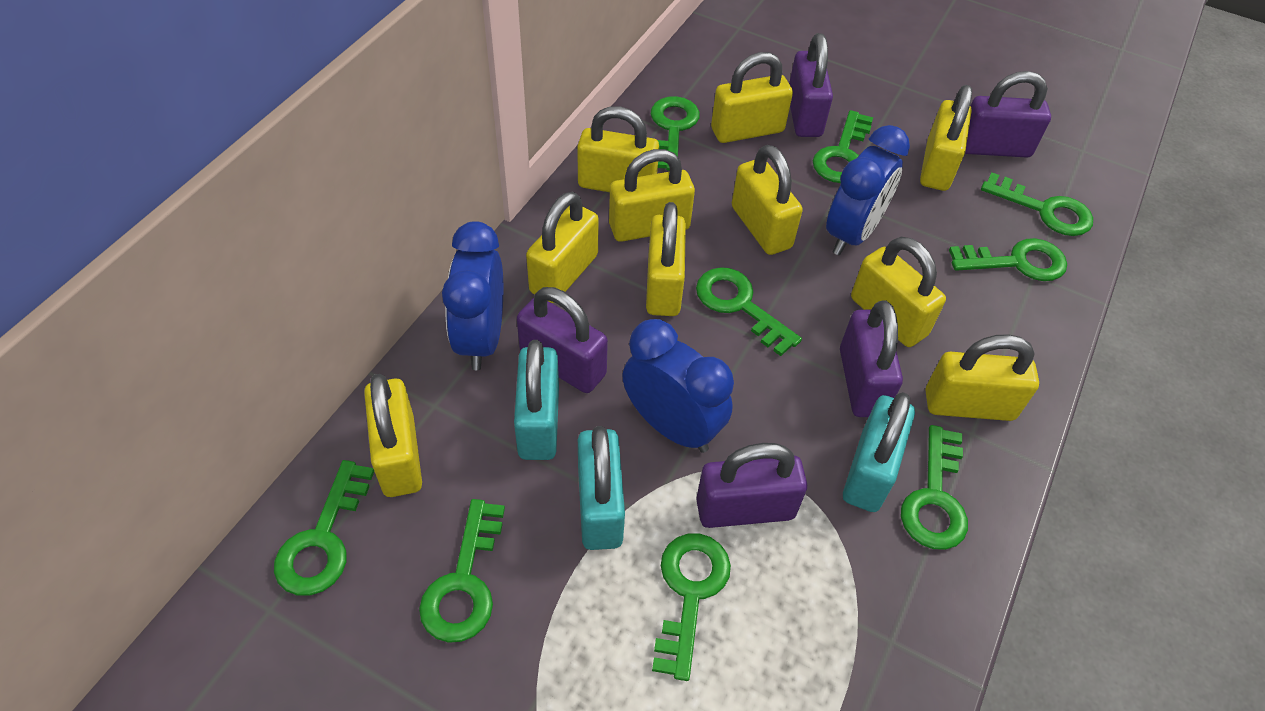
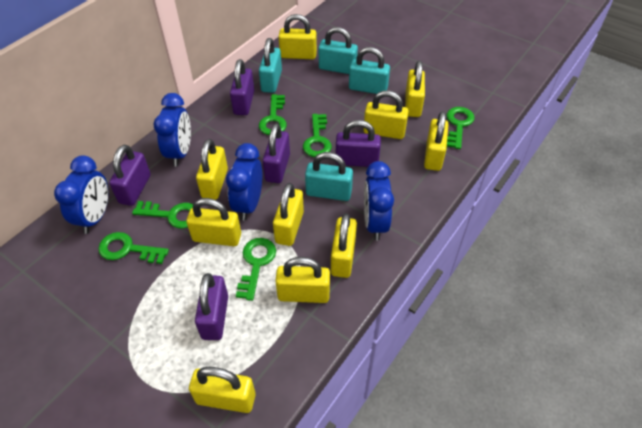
blue clock: [442,221,503,370] [622,319,734,453] [826,125,910,255] = 3 -> [54,156,108,234] [153,93,191,167] [226,143,262,221] [364,161,394,241] = 4
green key: [274,460,374,596] [419,499,505,643] [651,96,700,171] [652,534,731,681] [696,267,802,356] [813,110,873,183] [901,425,968,550] [949,238,1067,281] [981,172,1093,236] = 9 -> [98,232,169,264] [132,201,193,229] [236,238,276,301] [259,94,287,135] [303,114,332,157] [447,107,474,149] = 6
turquoise padlock: [514,340,559,460] [578,426,625,550] [843,392,915,512] = 3 -> [259,38,282,93] [305,152,353,201] [319,27,358,74] [349,47,390,94] = 4

